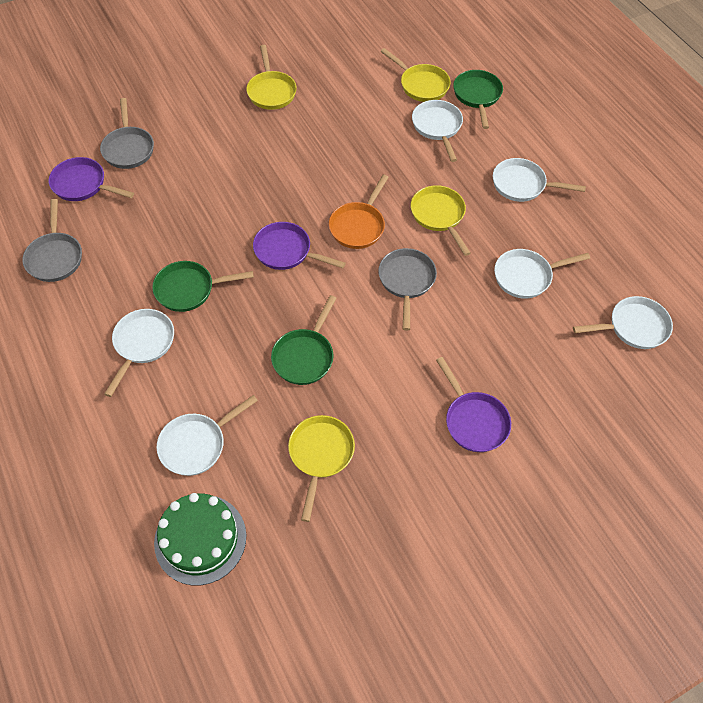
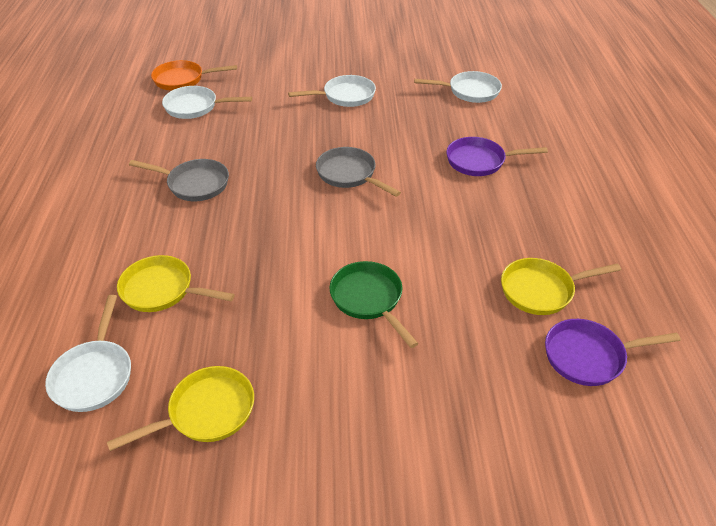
green cake: [154,493,246,585] = 1 -> none = 0
green pan: [152,261,254,312] [271,295,336,385] [453,70,503,129] = 3 -> [329,261,419,348] = 1
grey pan: [22,199,82,282] [100,98,154,169] [378,248,437,331] = 3 -> [129,159,229,201] [316,147,401,197] = 2
purple pan: [49,157,134,201] [253,222,346,270] [436,357,511,452] = 3 -> [446,137,548,176] [545,319,681,386] = 2
white pan: [104,309,174,397] [157,395,258,476] [412,100,463,162] [493,158,586,202] [494,249,590,299] [573,296,673,349] = 6 -> [45,295,131,412] [162,86,252,119] [288,75,376,107] [414,71,502,103] = 4
yellow pan: [246,45,297,110] [288,415,355,522] [380,48,451,102] [411,185,471,256] = 4 -> [107,366,254,451] [117,255,235,312] [501,258,621,315] = 3

